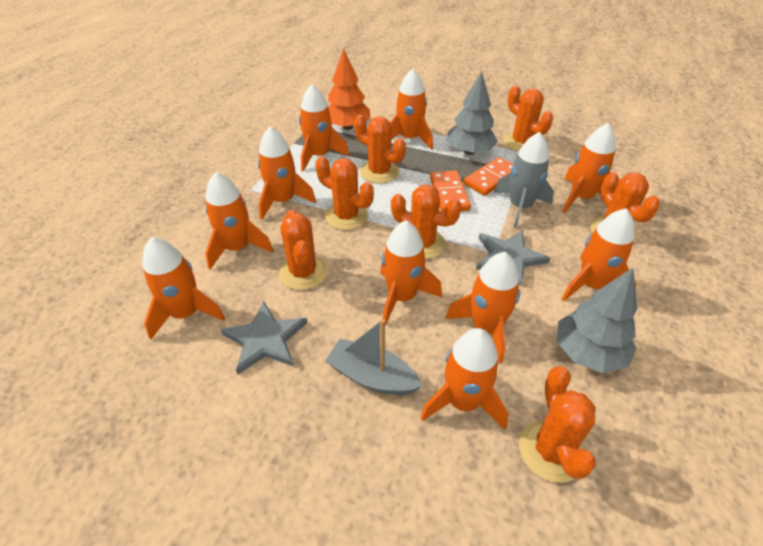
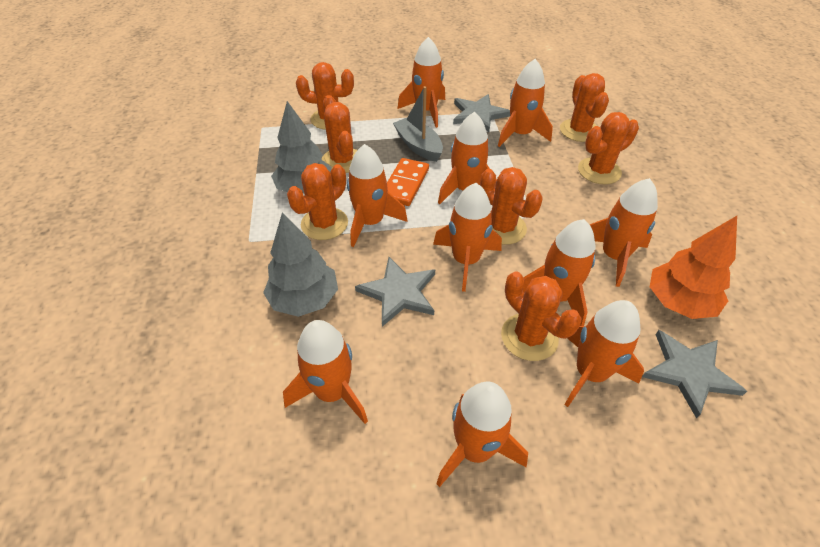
grey rocket: [494,132,554,228] = 1 -> none = 0
grey star: [221,301,307,375] [476,230,550,286] = 2 -> [355,257,435,327] [453,94,510,132] [642,330,747,418] = 3
orange domino: [430,171,471,212] [463,157,513,196] = 2 -> [387,158,429,206] = 1

